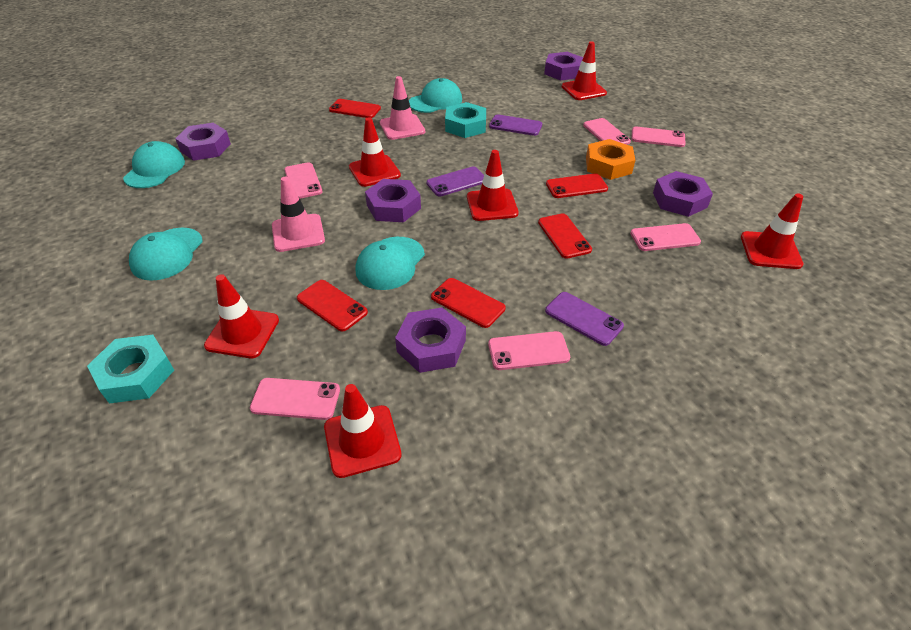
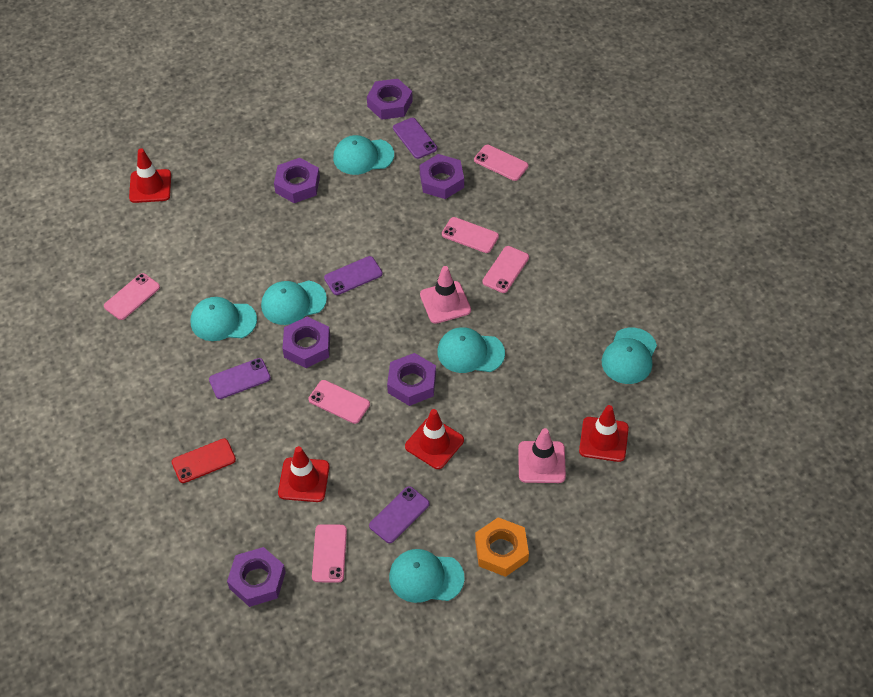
purple nut: [175,123,231,161] [365,179,421,222] [395,307,466,373] [544,52,583,81] [653,171,713,217] = 5 -> [227,547,286,607] [274,158,320,203] [282,317,330,368] [367,79,413,120] [387,353,436,406] [420,154,464,199] = 6
purple phone: [426,167,484,196] [489,114,542,136] [545,292,624,346] = 3 -> [209,358,271,399] [324,256,383,295] [369,486,430,543] [393,118,437,159] = 4
red phone: [297,280,368,331] [329,99,381,118] [431,278,506,328] [538,213,592,259] [546,173,608,198] = 5 -> [172,438,236,483] = 1
red traffic cone: [204,274,279,358] [324,384,402,478] [349,117,401,187] [467,150,519,221] [562,41,607,100] [741,193,804,269] = 6 -> [129,148,171,203] [278,446,330,502] [405,409,464,469] [579,405,629,462] = 4
turquoise cap: [123,141,185,188] [129,228,203,281] [356,237,425,290] [409,78,462,113] = 4 -> [191,297,257,341] [261,280,327,325] [333,135,394,175] [389,549,465,603] [437,327,505,373] [602,328,657,384] = 6
turquoise nut: [87,335,174,404] [445,102,486,138] = 2 -> none = 0

